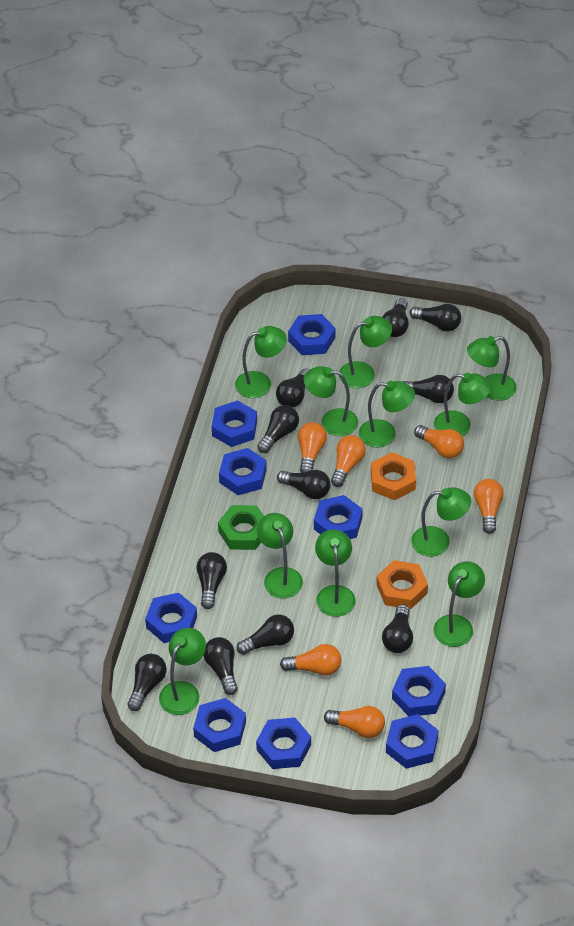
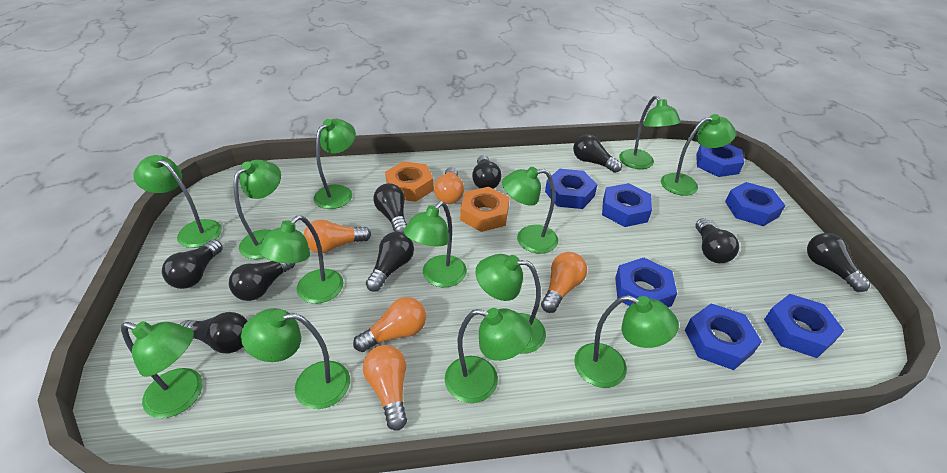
black light bulb: [127,654,167,711] [196,552,227,609] [203,637,238,695] [237,614,294,655] [257,405,299,453] [276,368,309,408] [277,470,331,499] [382,298,409,337] [382,604,413,653] [402,375,454,403] [410,304,461,332] = 11 -> [162,239,223,289] [180,312,247,353] [229,261,295,301] [366,232,414,292] [373,183,407,233] [472,155,502,189] [573,134,622,173] [696,218,739,263] [807,233,871,292] = 9
blue nut: [145,593,197,643] [193,698,246,752] [212,400,257,447] [219,448,267,495] [256,717,311,769] [288,314,335,355] [314,495,363,539] [386,714,438,769] [392,666,446,716] = 9 -> [545,169,597,209] [602,183,652,227] [615,258,677,307] [685,304,762,370] [696,144,744,177] [725,182,786,226] [764,294,844,358] = 7
green lamp: [159,628,206,715] [235,326,287,398] [257,513,303,599] [304,366,358,436] [315,529,355,617] [339,316,392,388] [359,381,415,447] [411,487,471,557] [433,561,485,647] [434,373,491,436] [467,336,517,401] = 11 -> [121,321,203,418] [133,155,222,248] [234,160,281,259] [241,308,350,409] [258,215,344,304] [314,119,356,209] [403,201,467,287] [445,308,532,403] [475,254,546,354] [502,167,558,254] [574,295,679,388] [619,95,681,169] [661,114,736,196] = 13
green nut: [218,505,264,550] = 1 -> none = 0
orange light bulb: [280,644,341,676] [298,422,327,473] [324,706,385,738] [331,435,366,487] [414,425,464,458] [474,479,504,534] = 6 -> [304,219,371,253] [353,297,426,352] [363,345,407,431] [434,167,464,204] [541,252,587,313] = 5

